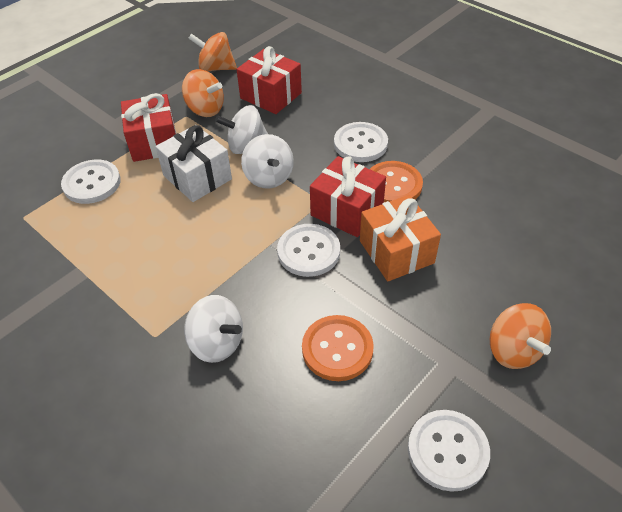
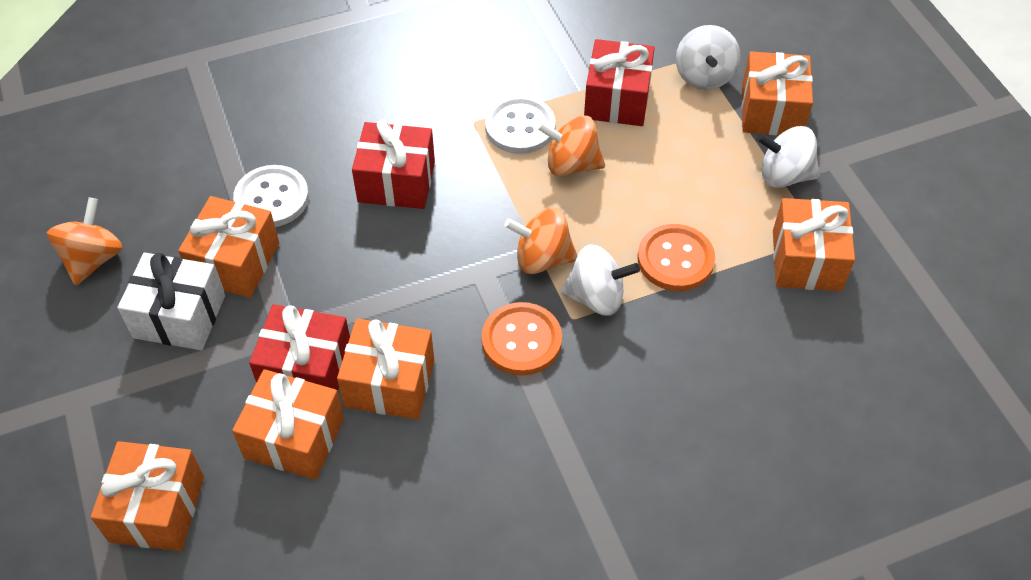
orange gift: [360,195,441,281] = 1 -> [91,441,204,551] [178,196,279,298] [232,369,344,480] [337,318,434,420] [741,51,813,135] [773,198,855,291] = 6
white button: [61,160,121,204] [277,224,340,277] [334,122,388,162] [408,410,490,492] = 4 -> [233,165,309,227] [485,96,556,154] = 2

